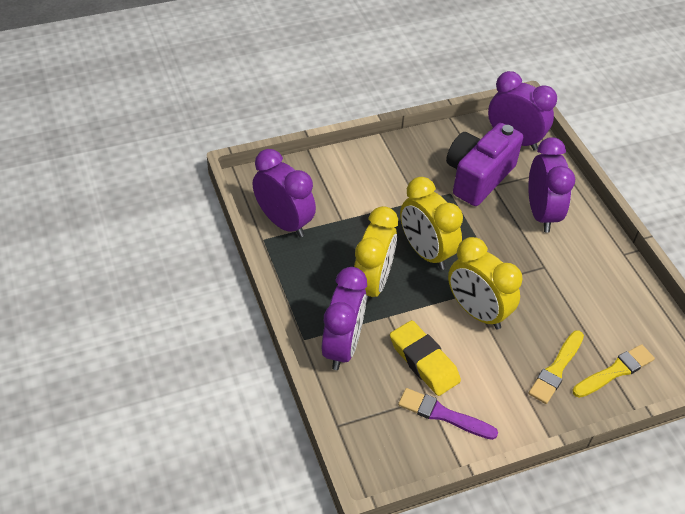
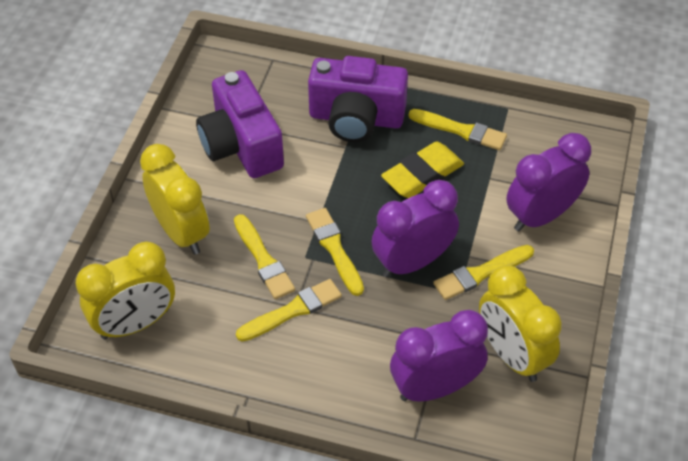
purple brush: [398,388,498,440] = 1 -> none = 0
purple camera: [446,123,523,206] = 1 -> [196,70,284,178] [308,56,408,142] = 2
purple clock: [253,149,316,237] [322,267,367,370] [488,71,557,150] [528,137,575,232] = 4 -> [371,180,459,278] [390,310,488,402] [506,133,591,231] = 3
yellow brush: [529,330,584,404] [573,344,655,398] = 2 -> [234,214,295,299] [236,279,342,342] [306,208,364,296] [409,109,507,150] [433,245,534,300] = 5

